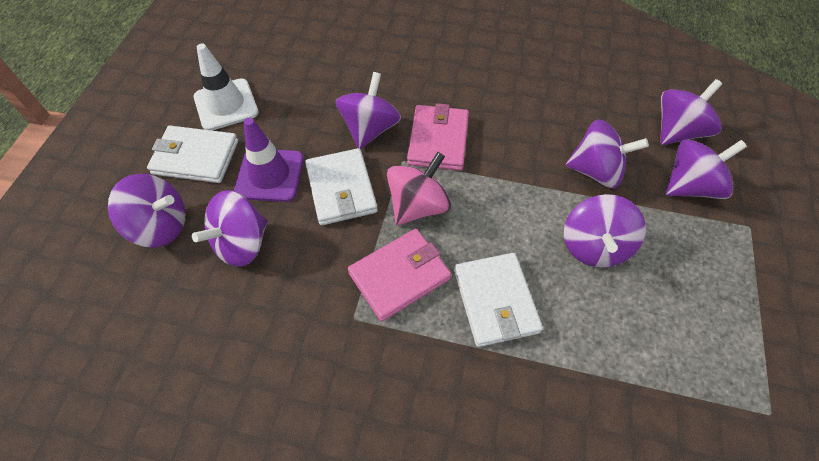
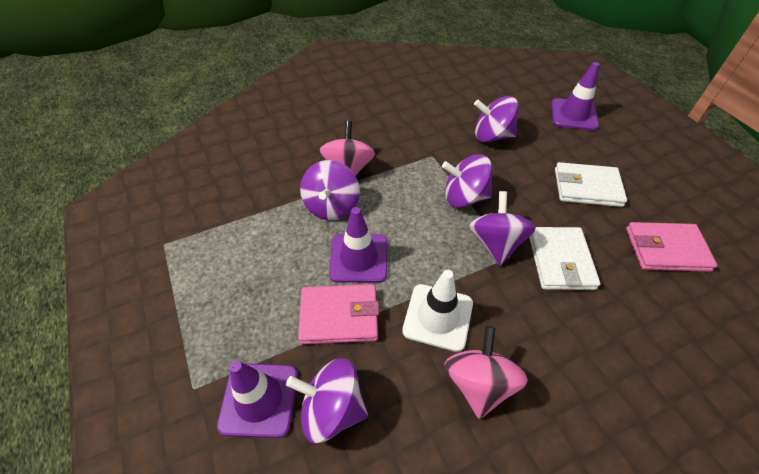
pink spinning top: [387,152,451,225] = 1 -> [319,121,375,176] [444,326,528,419] = 2
purple spinning top: [108,174,186,248] [192,190,268,267] [336,72,401,149] [564,194,646,268] [566,119,649,188] [660,79,722,145] [666,139,747,199] = 7 -> [286,358,368,443] [300,160,360,220] [442,154,492,208] [469,191,536,266] [474,96,519,142] = 5
purple traffic cone: [234,118,304,202] = 1 -> [217,360,298,438] [329,207,387,283] [551,62,600,131] = 3
white wallet: [147,126,238,183] [305,148,378,225] [454,253,543,347] = 3 -> [529,227,600,290] [555,162,627,207] = 2

